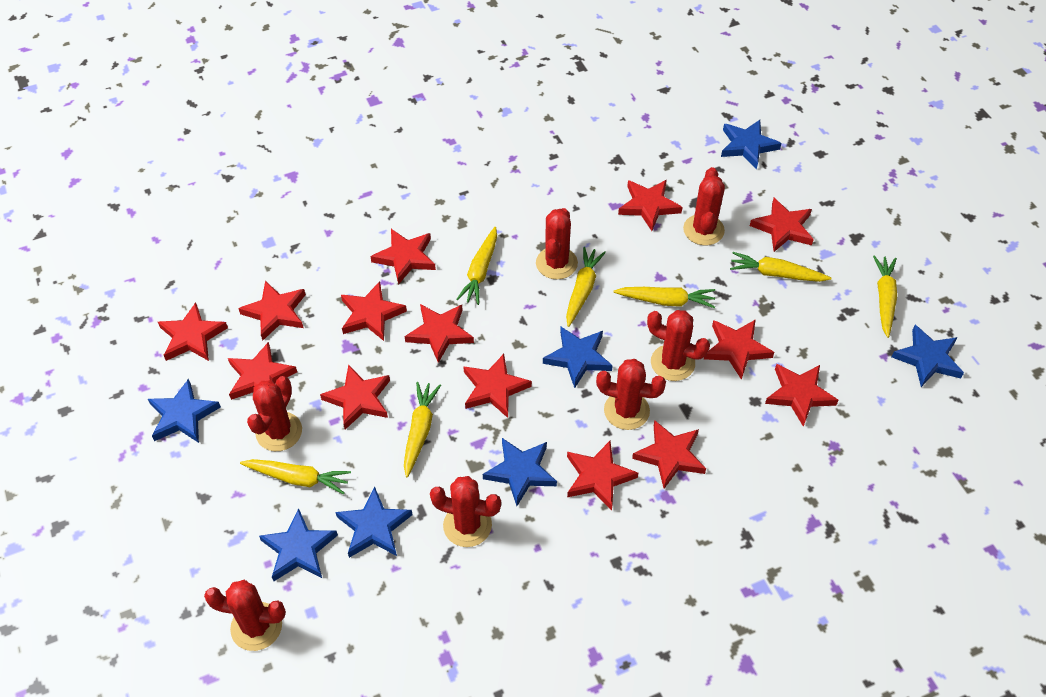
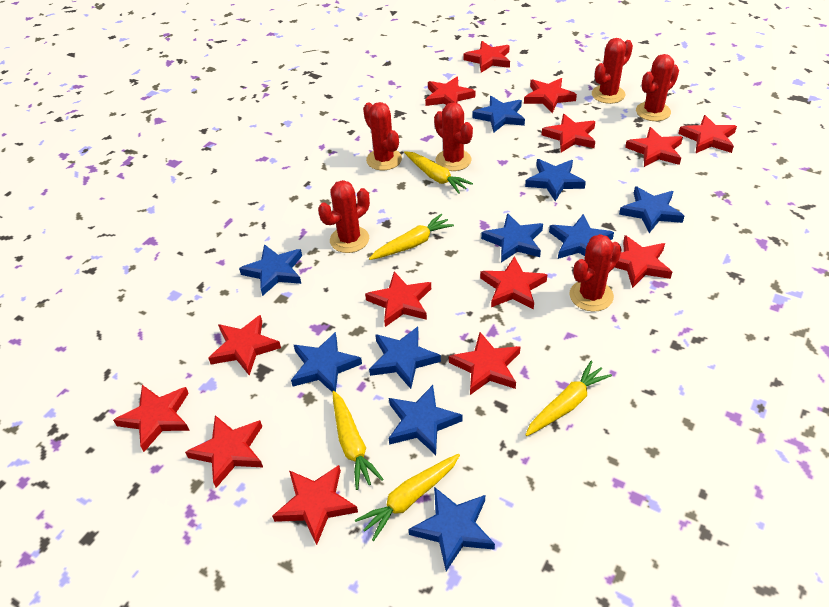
blue star: [148,379,221,443] [259,508,338,581] [335,487,413,558] [483,438,557,506] [543,327,613,388] [721,120,782,169] [892,325,964,387] = 7 -> [239,244,302,296] [291,332,362,392] [369,327,441,389] [389,385,463,455] [408,487,495,571] [472,96,525,133] [481,213,543,262] [525,159,586,201] [549,214,614,259] [619,186,684,233] = 10
red cactus: [204,580,286,651] [247,376,302,451] [430,476,501,547] [536,208,578,280] [596,359,666,430] [647,310,710,381] [683,167,725,245] = 7 -> [318,180,370,253] [363,102,402,170] [434,102,473,171] [569,234,622,312] [592,38,633,104] [636,54,679,121] = 6
yellow carrot: [240,459,351,494] [404,382,441,477] [456,227,497,305] [566,247,606,327] [614,287,715,308] [730,252,831,282] [873,255,897,338] = 7 -> [332,391,384,490] [355,454,460,541] [369,214,454,260] [404,151,473,194] [525,361,612,436] = 5

